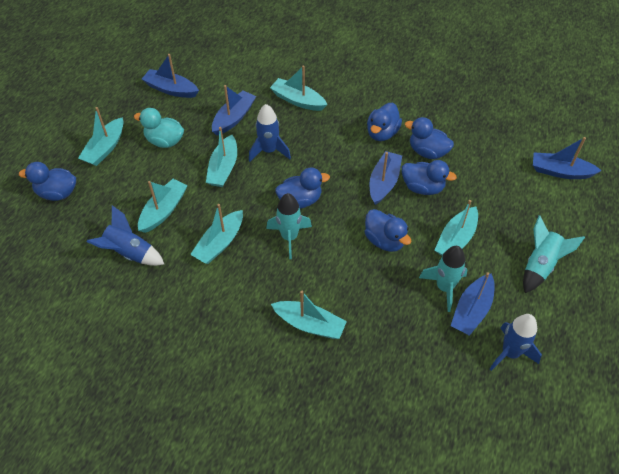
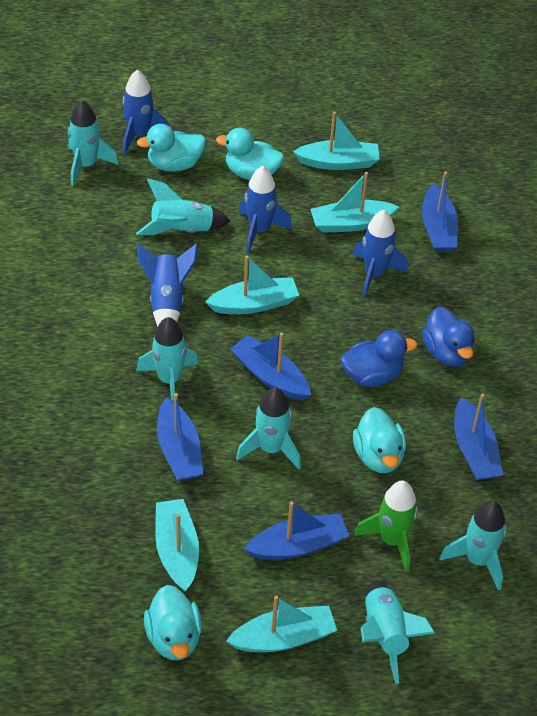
blue duck: [19,162,76,201] [275,168,330,209] [364,209,411,252] [367,103,402,141] [402,160,457,195] [405,117,454,159] = 6 -> [341,330,417,387] [422,307,475,367] = 2
blue rocket: [86,205,164,266] [249,104,291,162] [490,314,542,371] = 3 -> [123,70,169,155] [137,243,198,327] [239,166,292,253] [353,210,408,297] = 4
green rocket: none = 0 -> [354,481,418,572] = 1
turquoise boat: [78,107,124,166] [138,179,188,233] [190,204,243,264] [206,127,237,187] [270,66,328,111] [271,291,347,339] [435,200,478,256] = 7 -> [155,499,199,592] [205,256,299,314] [226,595,337,652] [293,112,380,170] [310,172,399,233] = 5
turquoise duck: [134,108,184,148] = 1 -> [137,124,206,172] [144,585,202,660] [216,128,284,180] [353,407,406,473] = 4
turquoise rocket: [266,193,312,259] [419,246,468,312] [523,215,585,293] = 3 -> [68,100,118,186] [136,178,230,235] [136,317,198,401] [236,387,301,470] [361,580,435,684] [439,501,506,591] = 6

